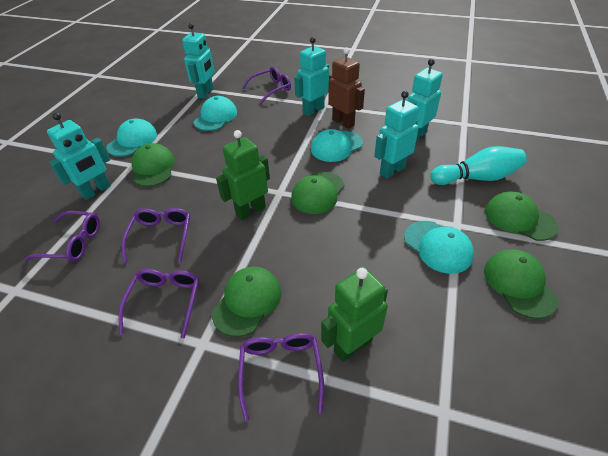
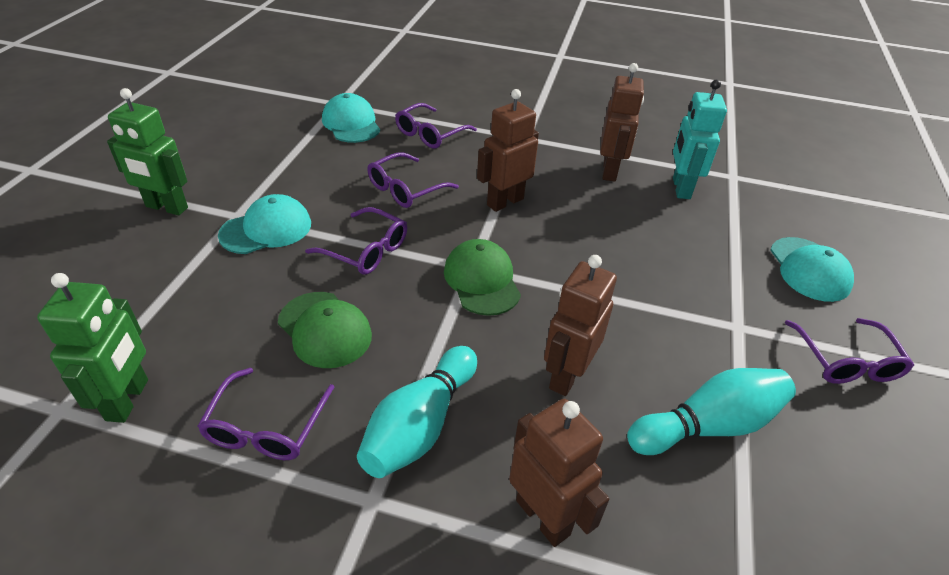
brown robot: [328,47,365,129] = 1 -> [477,89,539,212] [509,399,609,547] [544,255,617,396] [600,63,644,182] = 4
green cap: [131,143,175,187] [212,267,281,337] [291,172,344,214] [484,249,558,319] [485,191,558,241] = 5 -> [278,292,372,368] [444,239,521,316] = 2
turquoise bowling pin: [430,146,526,185] = 1 -> [357,346,477,478] [627,368,796,455] = 2
turquoise cap: [106,118,157,157] [193,96,237,131] [311,129,363,162] [404,221,474,274] = 4 -> [218,194,311,254] [322,93,380,143] [770,237,854,302] = 3
turquoise robot: [47,113,111,200] [182,23,215,99] [294,37,329,116] [374,91,419,179] [407,59,443,141] = 5 -> [673,79,727,199] = 1

